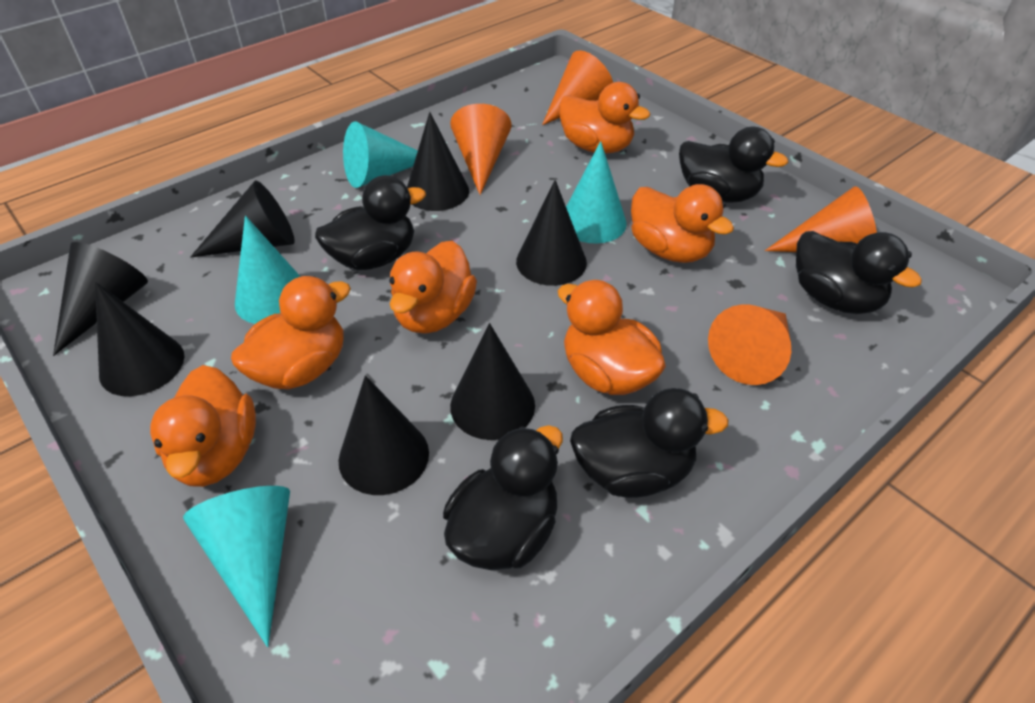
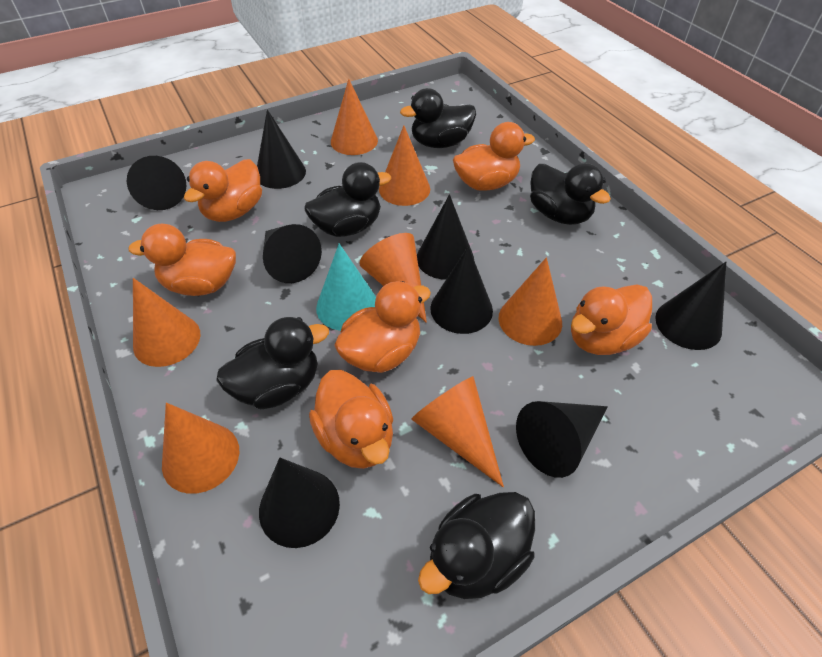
black cone: [53,242,148,356] [95,282,184,396] [190,181,294,258] [338,375,429,495] [407,112,469,211] [450,323,535,440] [516,180,587,286] = 7 -> [127,156,186,210] [257,109,306,189] [259,458,340,548] [263,224,322,283] [417,194,474,280] [430,246,493,334] [516,401,608,478] [655,262,726,350] = 8
orange cone: [450,104,511,195] [542,50,613,125] [708,304,791,385] [765,186,877,252] = 4 -> [133,278,201,367] [162,403,239,494] [331,79,378,155] [359,233,427,323] [379,126,430,206] [411,376,504,487] [499,257,562,346] = 7
turquoise cone: [183,486,290,647] [235,216,301,324] [343,122,418,188] [566,141,627,244] = 4 -> [316,243,376,331] = 1

